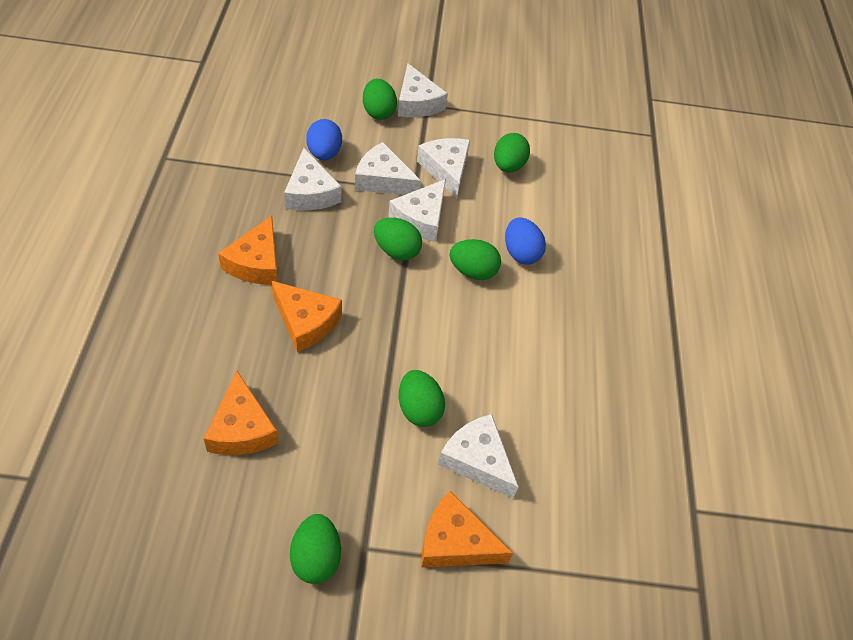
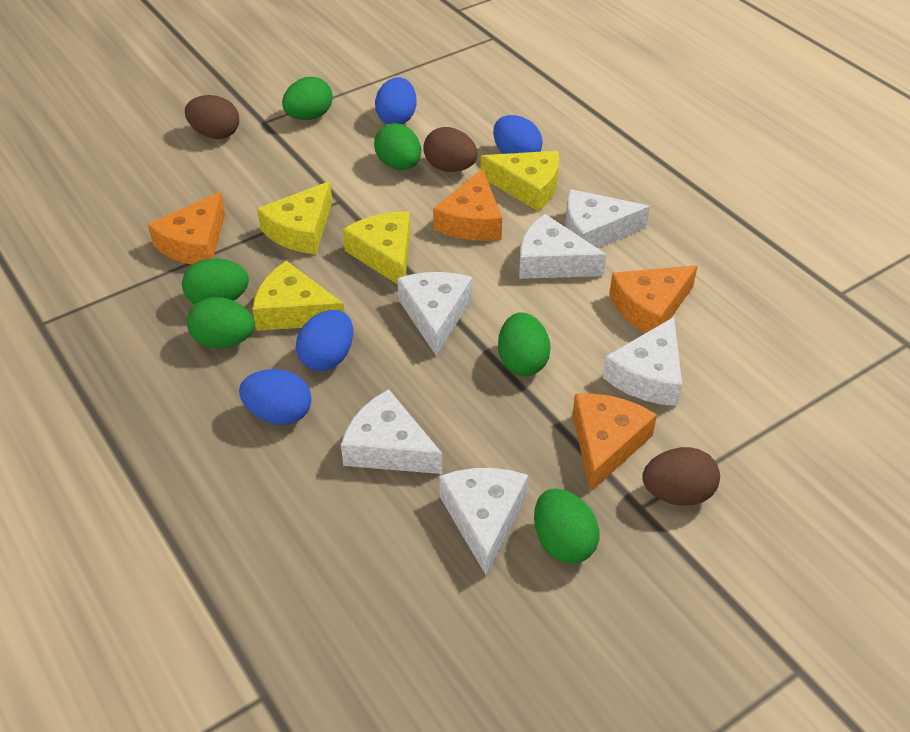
blue egg: [306,119,342,160] [505,217,546,265] = 2 -> [239,369,311,425] [296,310,353,371] [375,77,417,124] [493,115,543,154] = 4
brown egg: none = 0 -> [185,95,239,139] [423,127,478,172] [642,447,720,506] = 3
yellow cheese: none = 0 -> [252,261,344,331] [257,181,332,254] [343,212,411,285] [481,151,559,211] = 4

